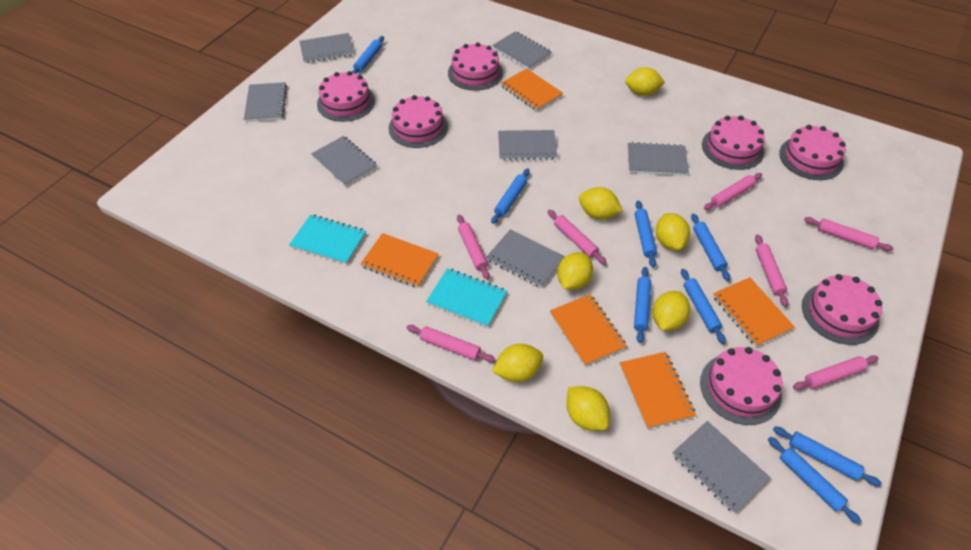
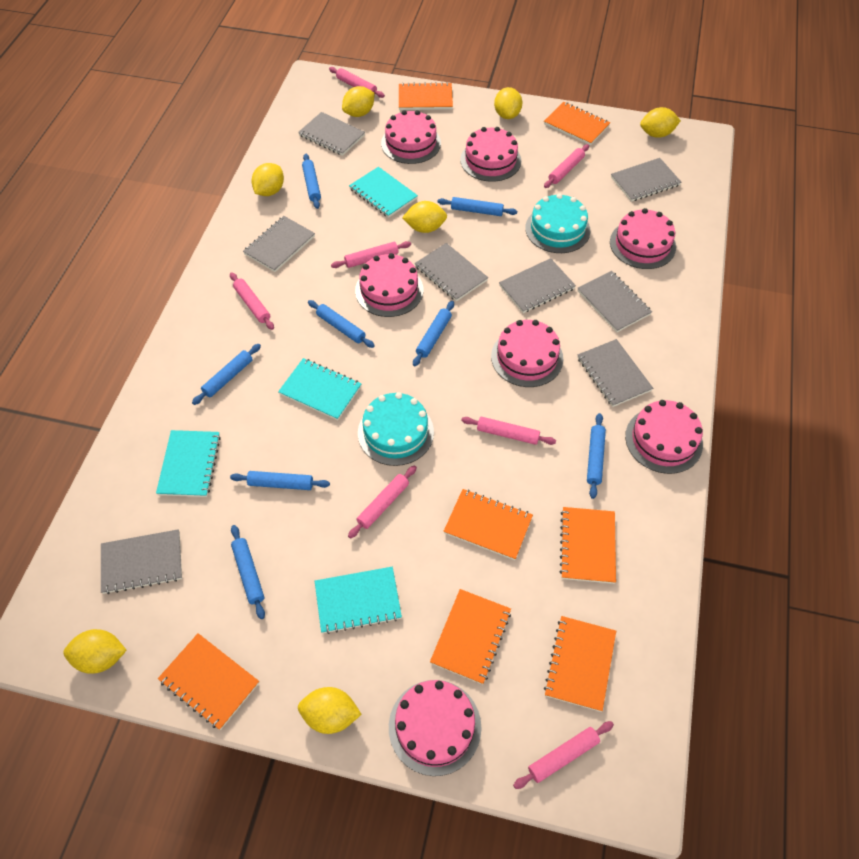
orange notebook: [360,233,439,288] [501,68,563,111] [550,294,627,366] [620,352,696,429] [713,277,795,347] = 5 -> [158,633,259,730] [399,82,453,110] [430,589,511,684] [443,489,533,560] [544,102,610,145] [544,616,616,712] [559,507,616,584] = 7
turquoise cake: none = 0 -> [358,392,434,466] [525,193,590,253] = 2
turquoise notebook: [289,214,366,265] [426,268,507,328] = 2 -> [156,430,221,497] [278,358,361,420] [315,567,402,634] [349,167,418,218] = 4

